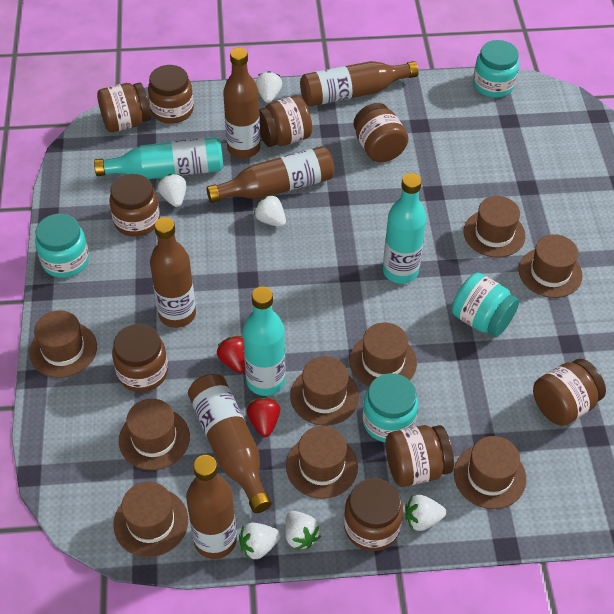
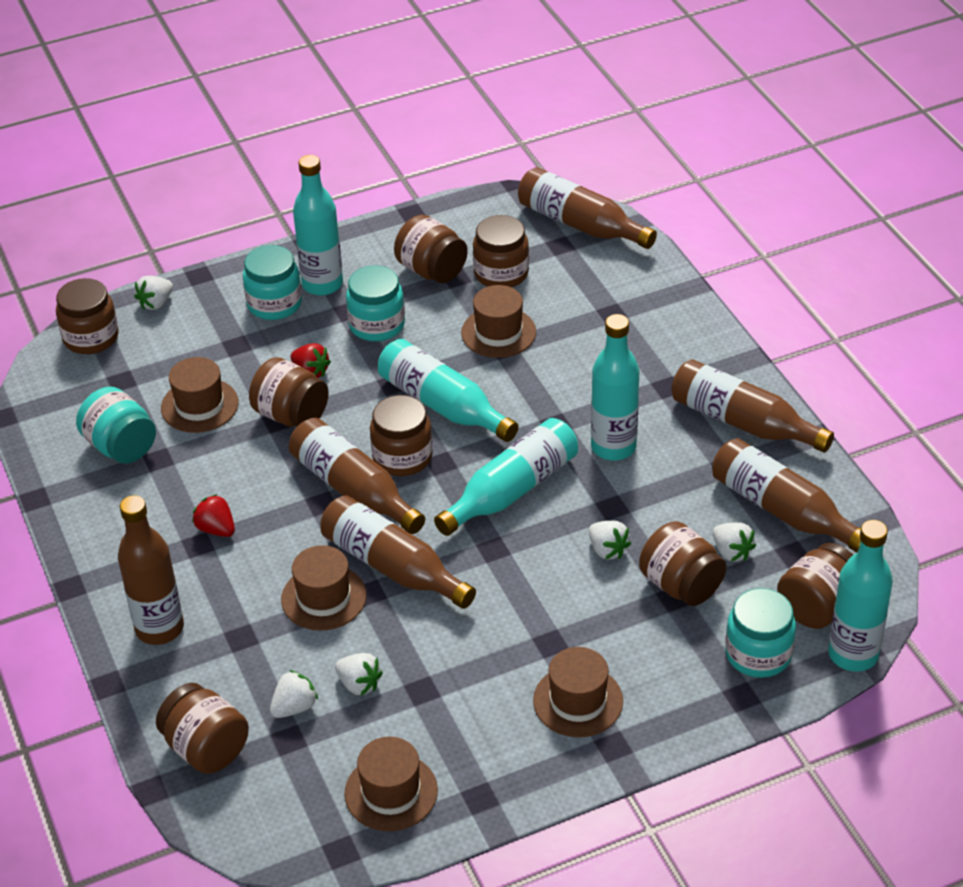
brown hat: [29,310,97,378] [113,482,188,557] [119,399,190,470] [286,426,358,499] [290,356,359,426] [350,322,417,387] [454,436,526,509] [463,196,526,258] [519,234,583,298] = 9 -> [161,357,239,433] [281,545,367,631] [344,737,438,831] [461,285,536,358] [533,647,623,737] = 5
brown jar: [97,83,151,132] [109,174,160,237] [112,324,168,392] [148,65,194,124] [259,96,312,147] [344,478,403,551] [353,103,408,162] [386,425,454,487] [533,359,606,426] = 9 -> [56,278,119,354] [156,683,249,774] [249,357,329,427] [370,395,433,476] [394,215,468,283] [473,215,529,287] [639,521,726,606] [777,543,853,629] = 8
turquoise bottle: [94,137,223,179] [243,287,285,396] [383,173,427,284] = 3 -> [293,155,343,296] [378,339,519,442] [434,418,578,536] [591,314,639,461] [828,520,893,672] = 5
white strawberry: [158,174,187,207] [239,523,281,560] [254,195,286,227] [256,71,282,103] [285,511,321,550] [405,495,446,531] = 6 -> [134,276,173,310] [270,670,318,718] [335,653,383,695] [589,521,631,560] [713,523,756,562] = 5

